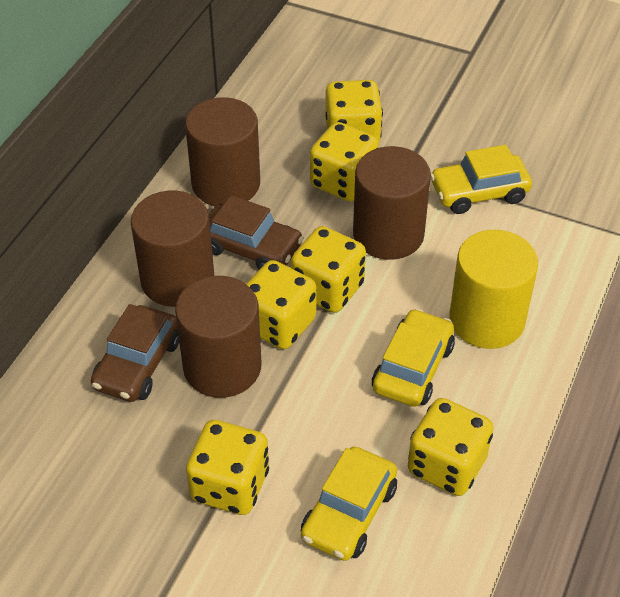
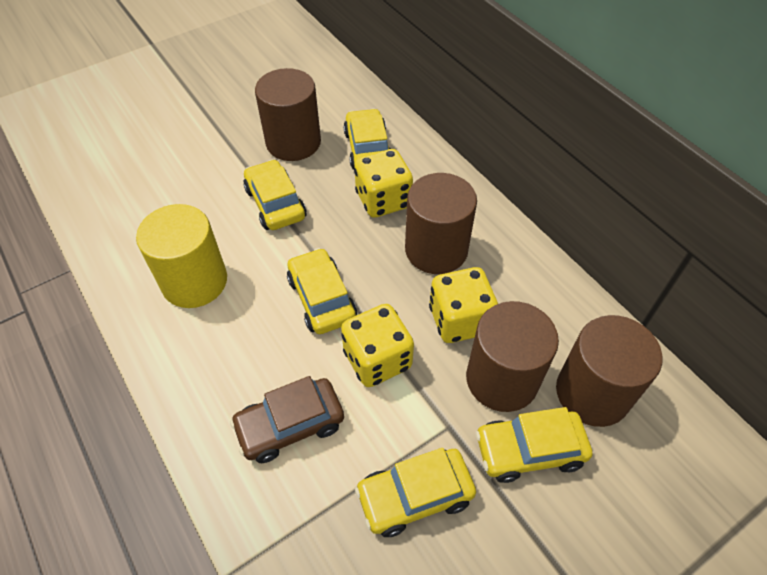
brown car: [91,304,179,402] [209,195,303,270] = 2 -> [230,376,344,463] = 1
yellow car: [301,447,397,561] [372,309,455,407] [431,145,532,214] = 3 -> [243,159,306,230] [287,248,357,334] [343,109,391,170] [355,448,476,537] [475,407,592,483] = 5
yellow dice: [186,420,269,515] [246,260,317,349] [291,226,366,313] [310,122,379,201] [325,80,383,142] [408,398,493,496] = 6 -> [341,304,414,387] [354,149,413,218] [429,267,498,343] = 3

